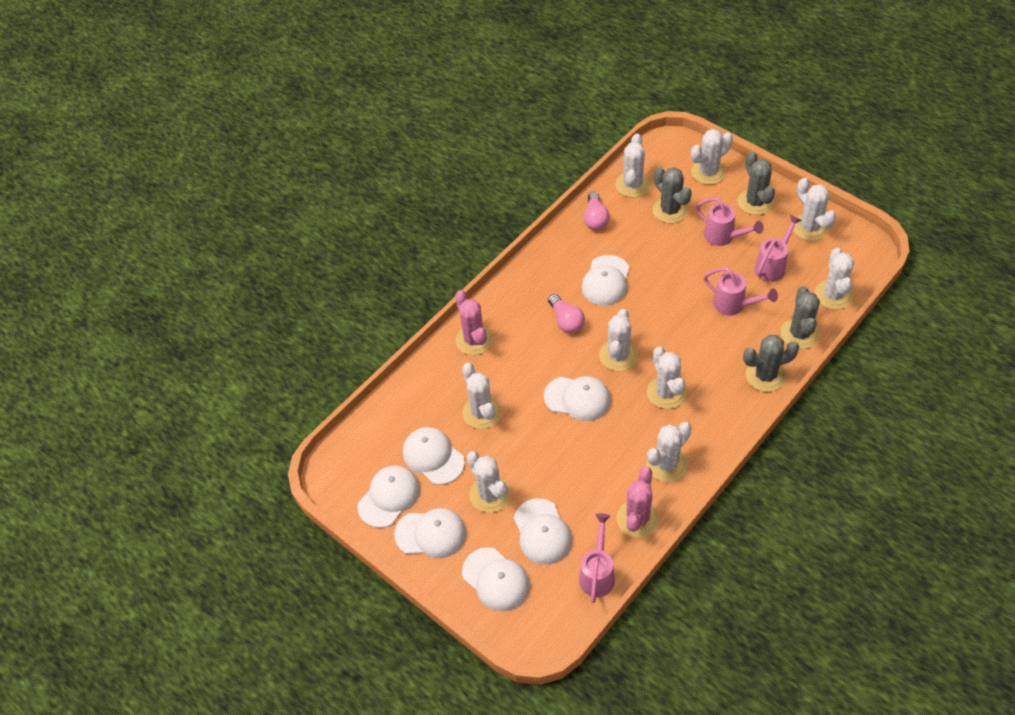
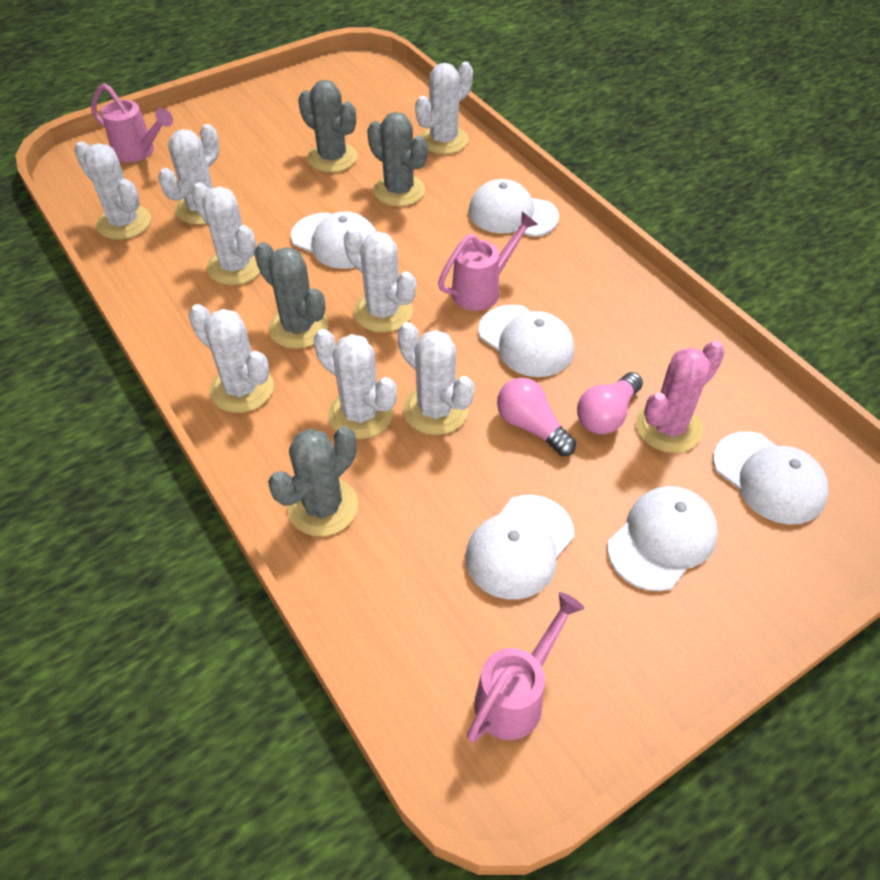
pink cactus: [455,290,493,355] [617,467,659,538] = 2 -> [636,341,725,453] = 1
pink watering can: [579,513,615,603] [696,198,764,246] [703,267,778,316] [755,215,802,282] = 4 -> [91,84,173,163] [438,212,538,311] [467,592,585,742] = 3
white cactus: [462,363,502,429] [467,451,510,513] [599,309,638,371] [616,134,650,197] [646,422,692,482] [647,346,686,409] [691,129,733,185] [793,178,836,241] [815,248,854,310] = 9 -> [74,141,151,240] [158,124,219,225] [189,304,274,413] [191,182,260,285] [314,329,397,439] [344,228,416,333] [398,322,475,435] [415,62,473,154] = 8
white cap: [357,465,420,528] [394,508,466,558] [403,427,465,485] [462,547,530,611] [514,499,572,564] [544,376,611,421] [582,255,629,306] = 7 -> [291,211,377,269] [465,495,574,600] [468,179,559,237] [478,305,574,377] [607,486,718,591] [713,431,828,525] = 6

